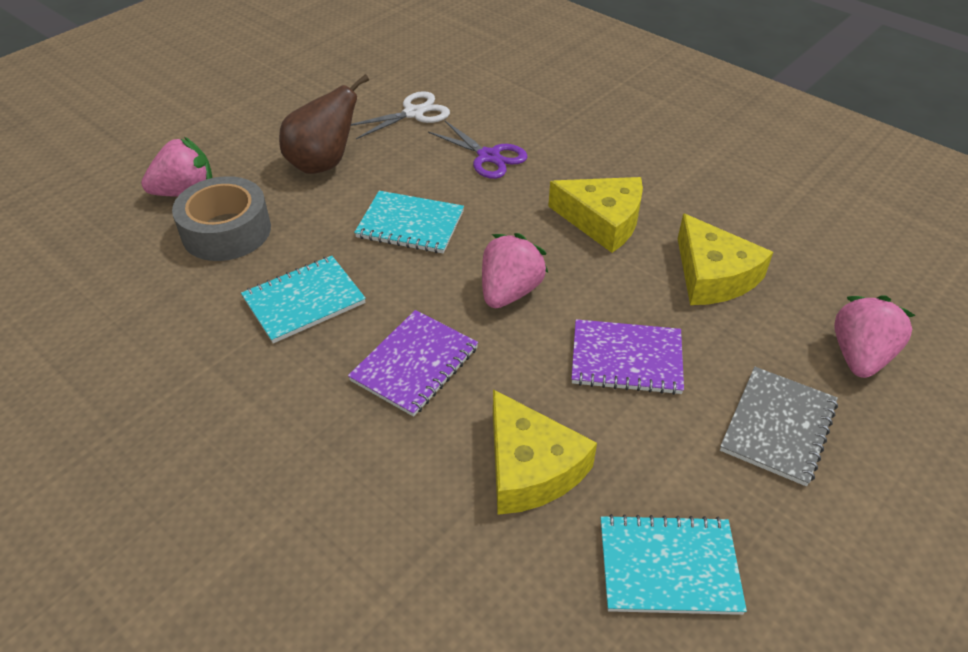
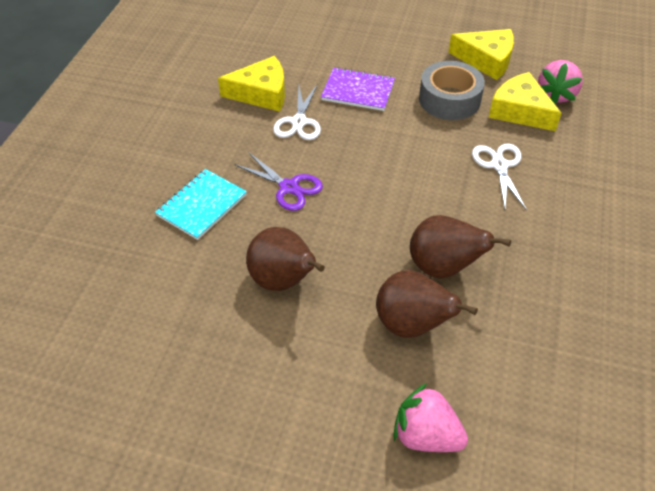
brown pear: [279,74,369,174] = 1 -> [246,227,325,291] [376,270,478,338] [410,215,511,278] = 3
grey notebook: [720,367,838,486] = 1 -> none = 0
pink strawberry: [141,137,212,197] [482,233,548,308] [834,296,916,378] = 3 -> [393,383,468,452] [538,60,583,104] = 2
purple notebook: [348,310,478,417] [571,319,684,395] = 2 -> [321,67,395,111] = 1
turquoise notebook: [241,256,366,343] [354,191,464,254] [600,514,747,615] = 3 -> [155,169,247,240] = 1
white scissors: [351,91,450,139] = 1 -> [273,84,321,140] [472,144,527,211] = 2

